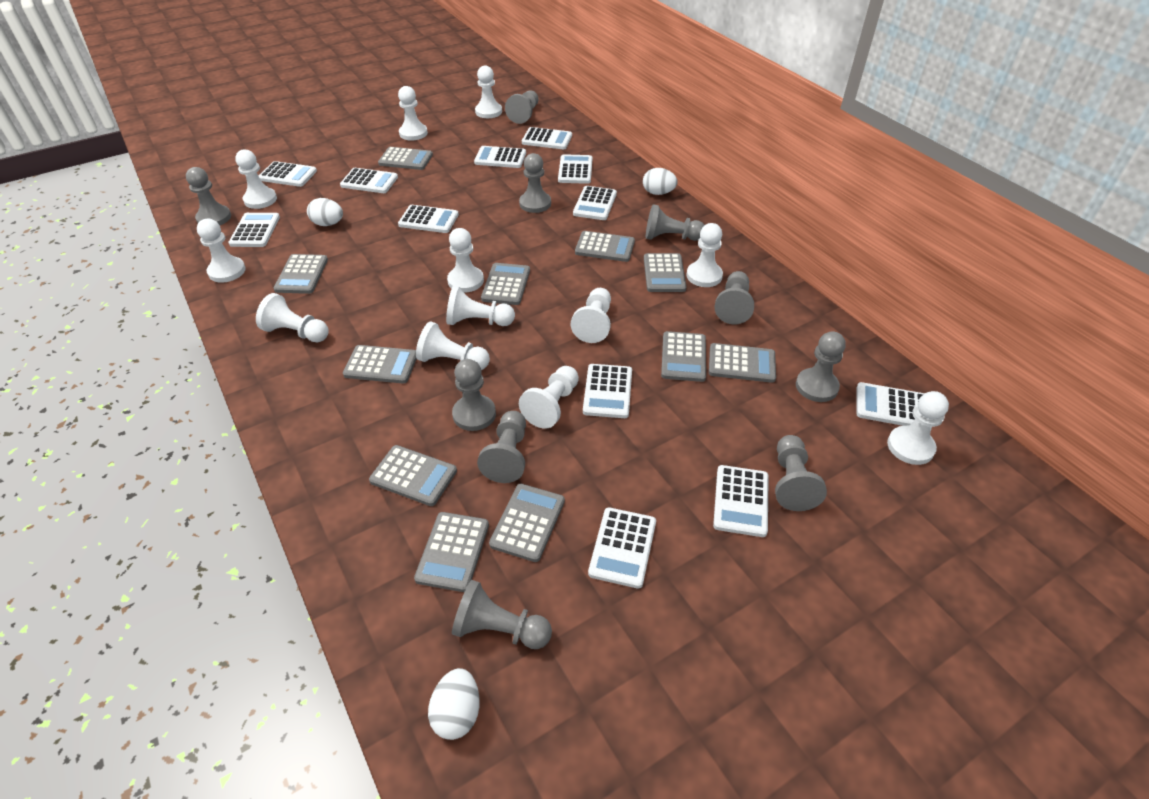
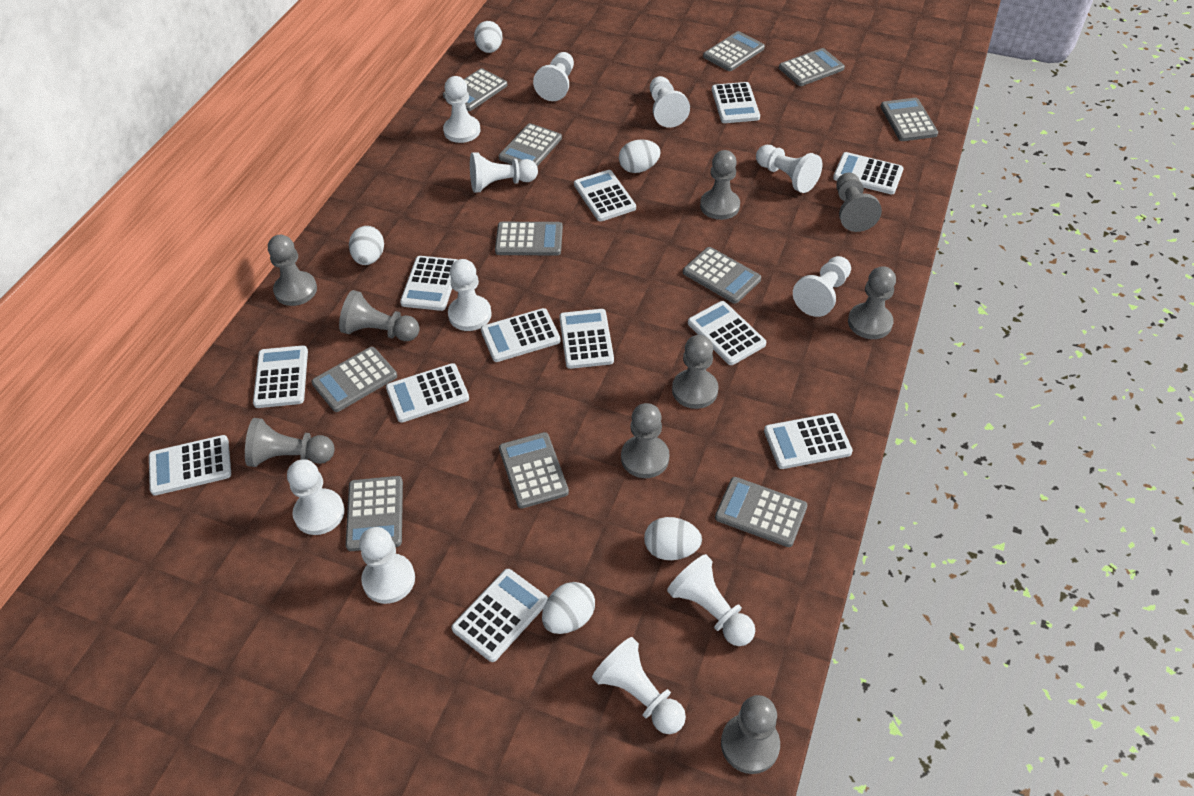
grey pawn: [186,167,231,225] [452,359,496,431] [452,580,552,649] [477,411,526,483] [505,90,538,124] [519,153,551,213] [646,204,705,241] [714,271,754,324] [775,435,827,511] [796,331,846,402] = 10 -> [245,418,334,467] [268,235,317,306] [339,290,420,341] [621,403,669,478] [672,335,719,409] [700,150,740,220] [721,695,780,774] [836,173,882,232] [848,266,896,339] = 9
white egg: [307,198,343,226] [428,668,479,740] [643,168,678,195] = 3 -> [349,226,384,265] [474,21,503,53] [542,582,595,634] [619,139,661,173] [644,517,702,560] = 5
white pawn: [197,219,246,283] [235,149,277,209] [256,293,328,342] [398,86,428,141] [416,321,490,370] [446,286,515,326] [447,228,484,293] [475,65,502,118] [519,366,579,429] [571,288,611,343] [686,223,723,287] [887,391,949,465] = 12 -> [287,459,345,535] [359,527,415,604] [443,76,480,143] [448,259,492,331] [470,152,538,193] [533,52,574,101] [592,637,686,734] [650,76,690,128] [667,554,755,646] [756,145,822,193] [793,256,851,317] = 11

